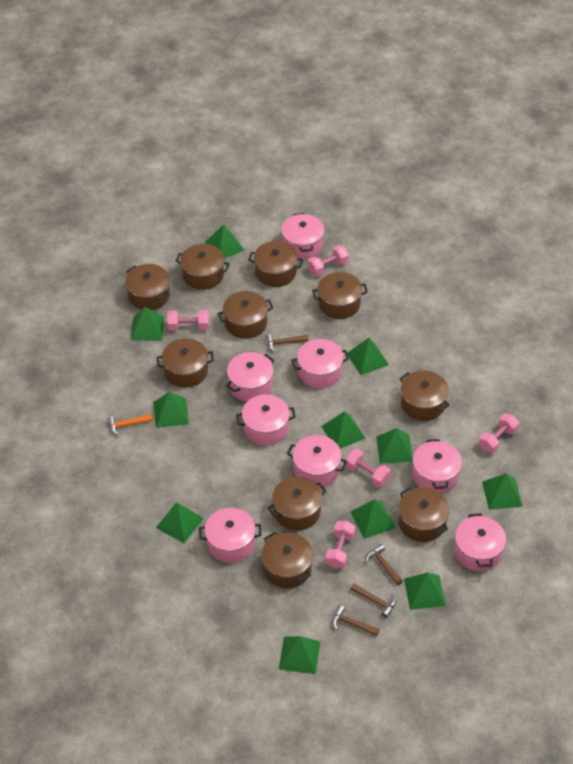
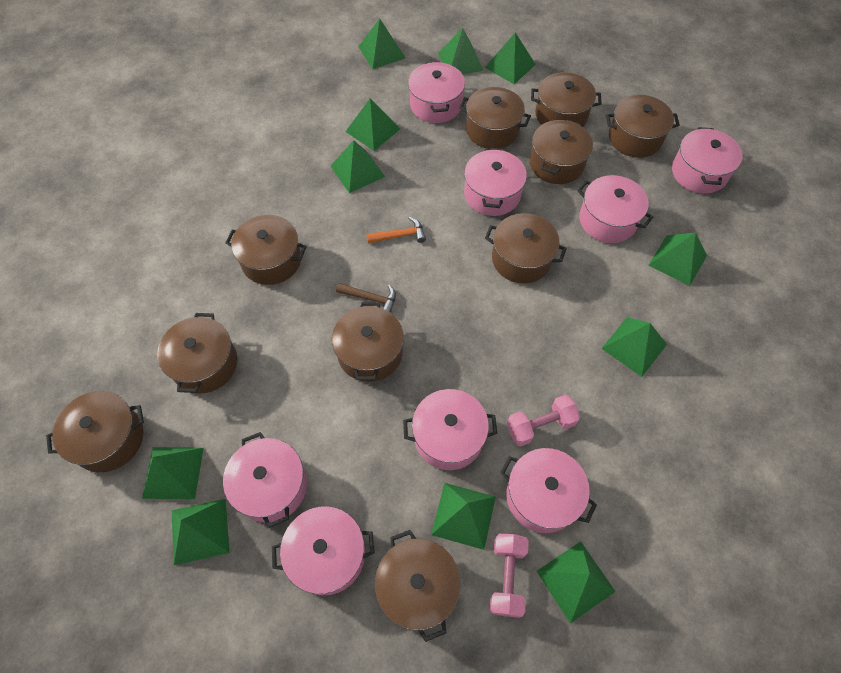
brown hammer: [265,334,308,352] [332,605,380,636] [350,584,396,618] [366,544,403,585] = 4 -> [336,283,396,313] = 1
pink dumbbell: [167,310,209,331] [308,245,349,276] [325,521,355,569] [345,448,391,487] [479,413,519,453] = 5 -> [489,534,529,618] [507,395,580,447] = 2

